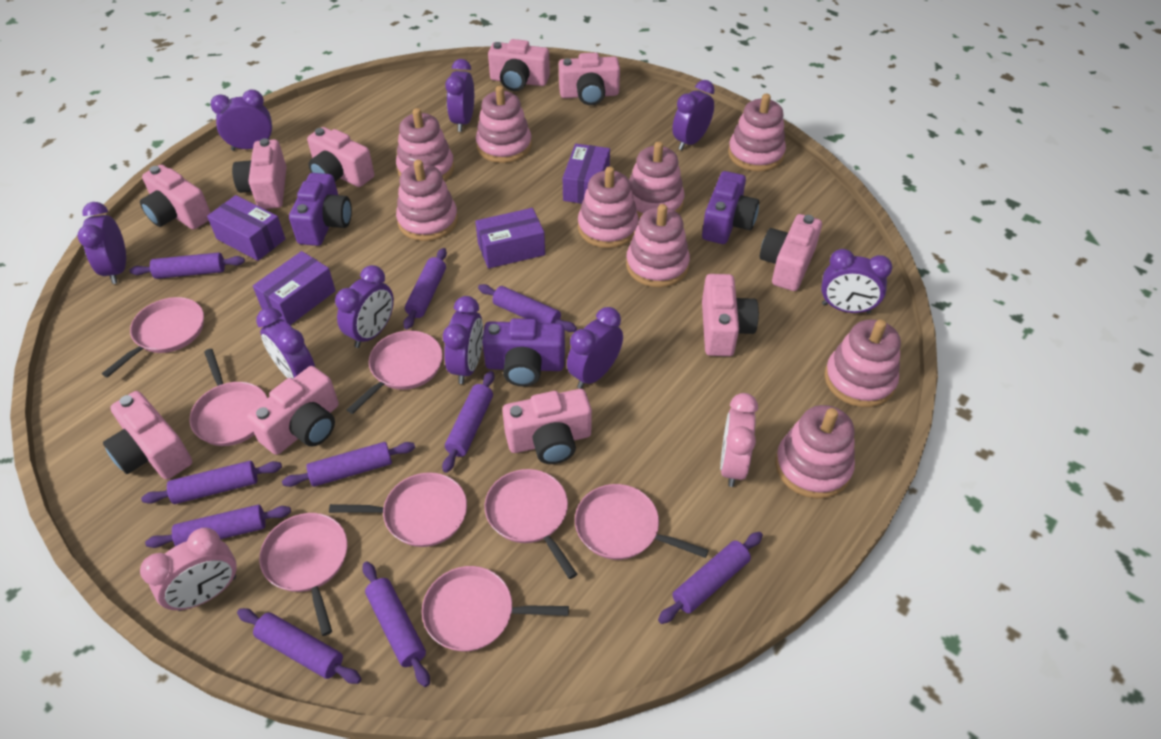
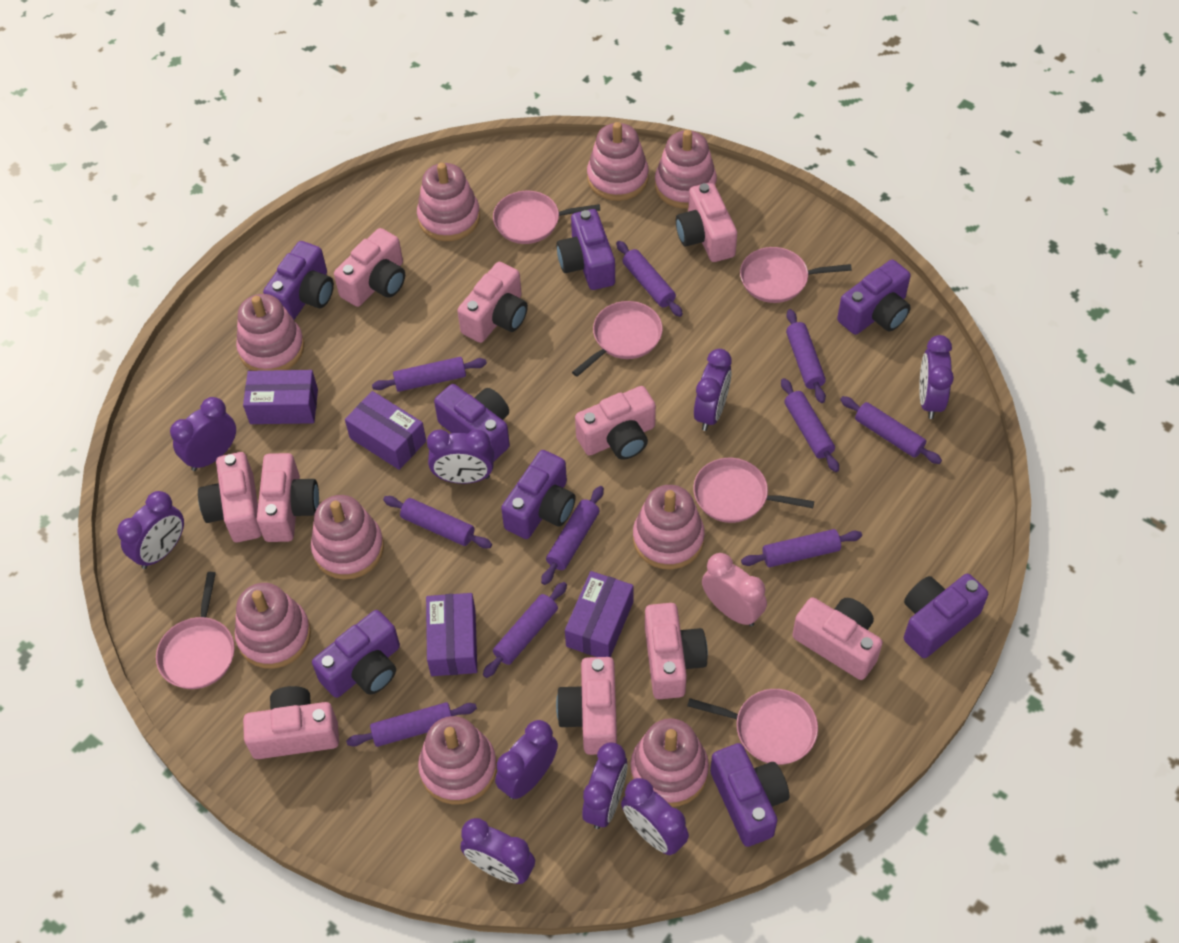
pink clock: [140,528,236,611] [720,393,758,487] = 2 -> [702,553,767,626] = 1
pink pan: [102,297,204,378] [189,349,268,446] [259,513,347,636] [329,472,467,547] [347,330,443,414] [422,566,569,651] [484,469,577,579] [575,484,709,560] = 8 -> [156,572,235,689] [493,191,600,244] [572,301,663,377] [687,689,818,765] [693,458,814,523] [740,247,852,303] = 6
purple camera: [289,173,352,246] [482,318,565,387] [702,171,759,244] = 3 -> [263,241,334,320] [312,610,400,698] [434,384,510,461] [501,450,576,539] [556,209,615,290] [710,743,789,847] [837,260,911,335] [904,574,988,658] = 8

